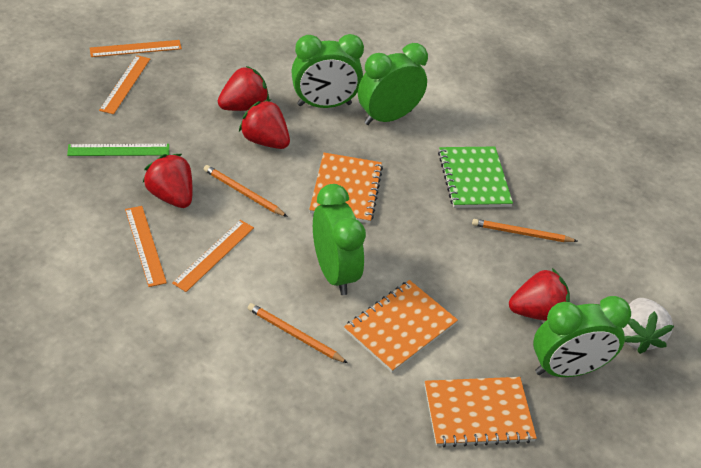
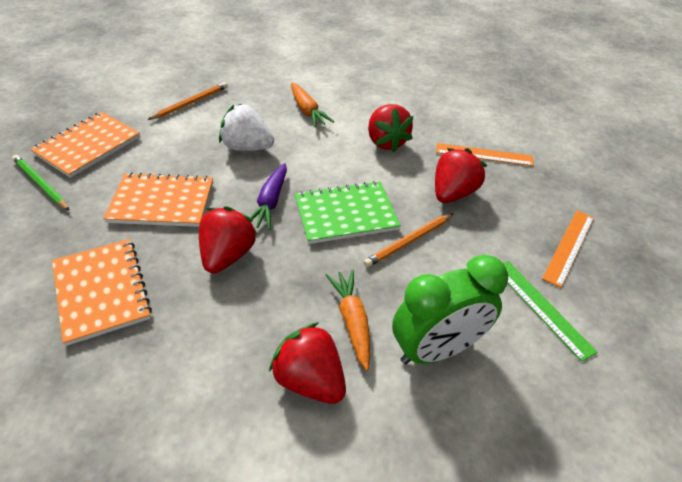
green clock: [291,34,364,108] [313,184,366,295] [358,43,428,125] [533,296,631,377] = 4 -> [392,255,509,365] = 1
green pencil: none = 0 -> [12,155,70,211] = 1
orange carrot: none = 0 -> [291,83,334,127] [326,270,370,371] = 2
orange pencil: [204,165,288,217] [248,303,348,363] [472,219,578,242] = 3 -> [148,82,228,120] [364,213,454,267] = 2
orange ruler: [90,40,182,57] [99,55,150,114] [125,206,167,287] [172,220,254,292] = 4 -> [436,143,534,166] [542,211,594,288] = 2
purple carrot: none = 0 -> [250,163,287,230] = 1

